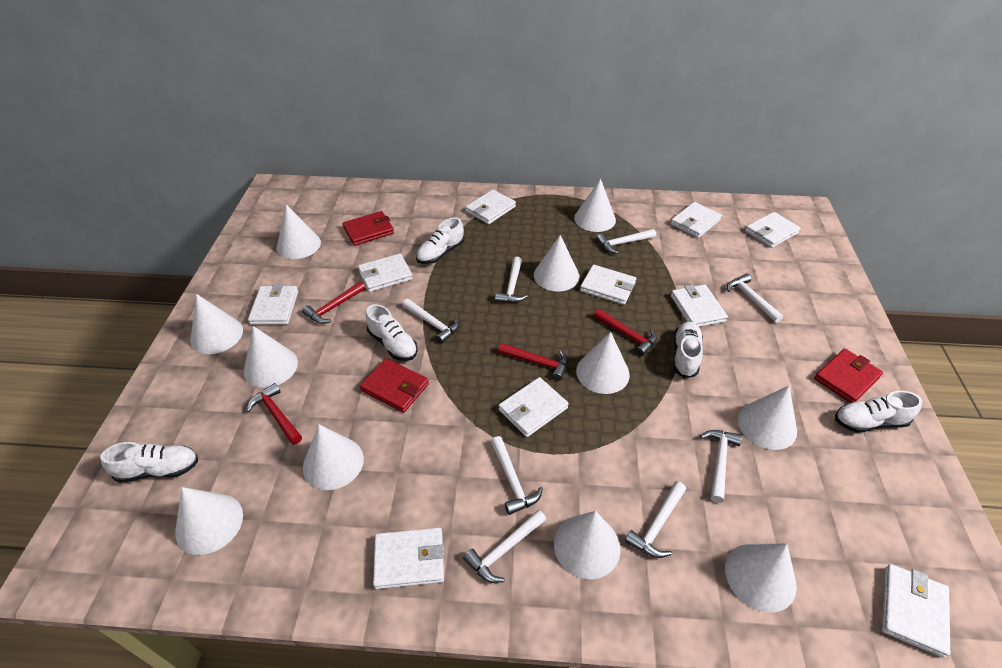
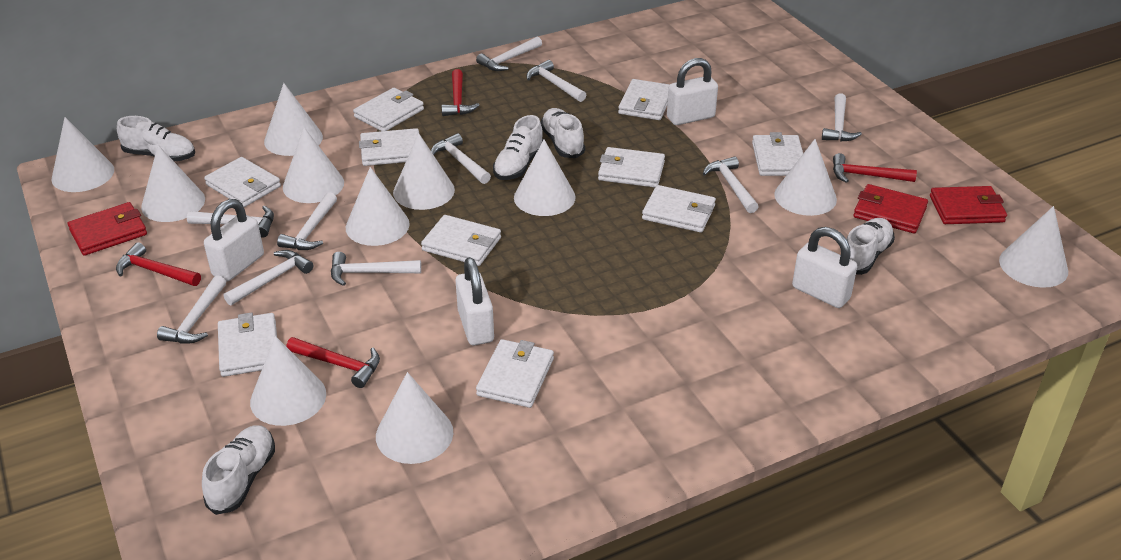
white hammer: [402,299,459,344] [463,510,546,583] [491,436,543,515] [495,257,528,303] [596,229,656,254] [625,481,686,558] [700,430,742,503] [727,273,783,323] = 8 -> [157,275,226,344] [187,206,274,238] [224,250,313,306] [277,192,337,250] [331,252,421,286] [431,133,491,184] [476,36,542,71] [527,60,586,102] [703,156,759,213] [822,93,862,142] = 10
white padlock: none = 0 -> [204,199,264,282] [456,257,494,345] [667,58,718,125] [792,227,858,308] = 4

